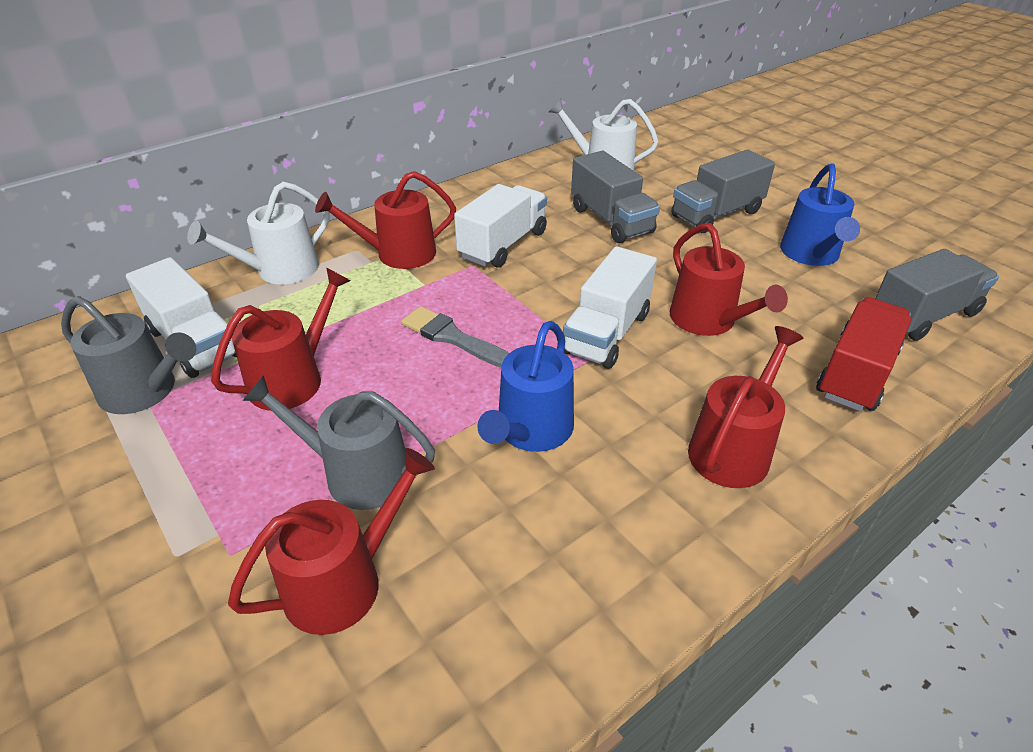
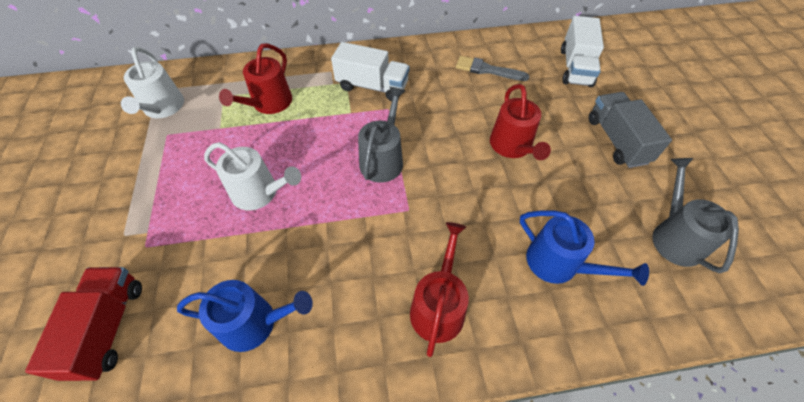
grey truck: [571,151,660,243] [671,149,775,233] [875,249,999,341] = 3 -> [589,92,672,168] = 1
red watering can: [211,268,351,411] [228,448,435,635] [315,171,456,269] [670,223,788,336] [688,326,804,488] = 5 -> [219,43,292,114] [410,222,469,357] [490,84,551,160] = 3
white truck: [126,257,237,378] [454,184,547,268] [563,246,657,369] = 3 -> [331,42,410,101] [561,16,604,87] = 2

